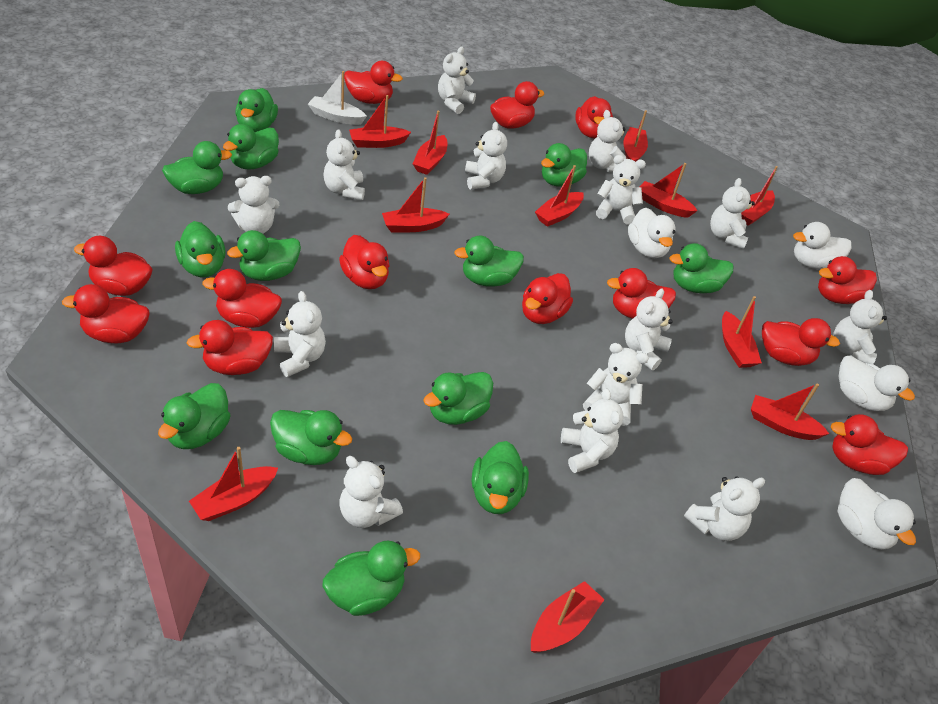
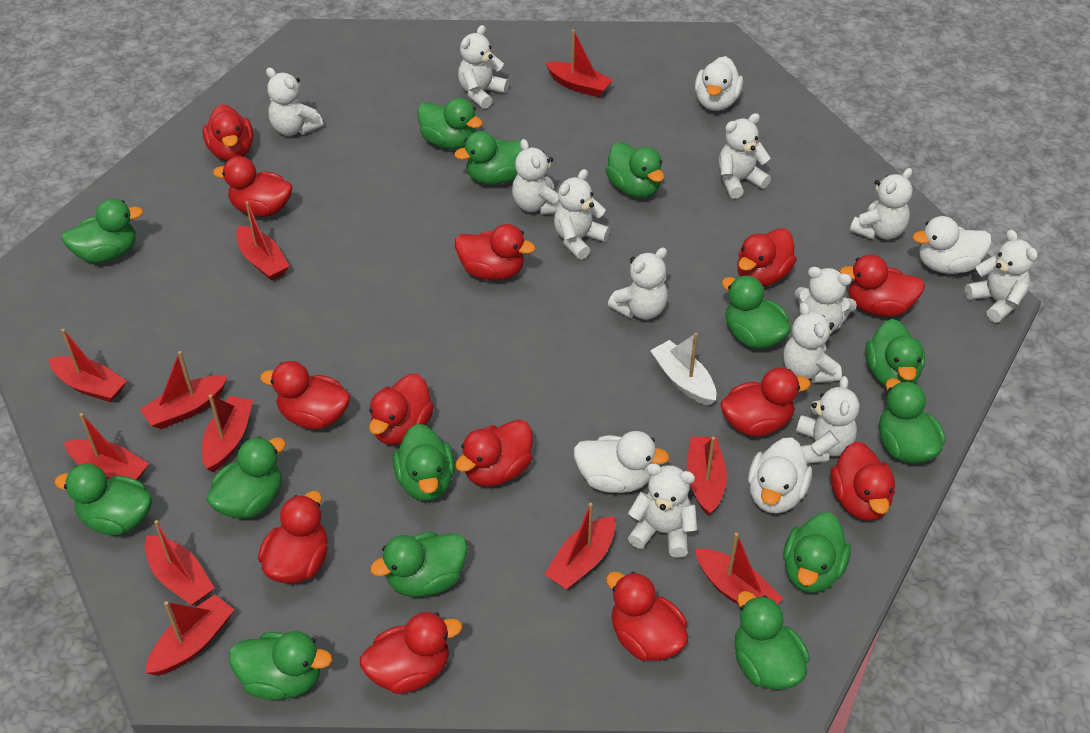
green duck: [158,383,231,449] [162,141,232,194] [175,221,226,277] [223,124,279,169] [227,230,301,281] [235,88,278,132] [270,410,352,465] [323,541,420,616] [423,372,493,425] [454,235,524,287] [472,441,529,514] [541,143,587,187] [670,243,734,293] = 13 -> [54,463,152,535] [61,199,143,263] [207,437,286,518] [229,631,332,700] [370,532,468,597] [393,424,455,501] [417,98,483,150] [454,131,530,185] [606,142,664,198] [722,275,791,349] [735,591,810,690] [783,512,851,593] [865,319,925,386] [879,379,945,464] = 14
white teddy bear: [228,176,279,234] [274,291,326,377] [323,129,365,200] [340,456,403,528] [438,47,476,114] [465,122,507,189] [561,388,624,473] [583,343,649,426] [589,110,626,172] [596,155,646,225] [625,289,672,370] [684,476,765,541] [710,178,755,249] [834,290,887,364] = 14 -> [266,67,323,136] [458,25,509,109] [512,139,561,215] [554,169,610,260] [608,248,668,320] [628,463,698,558] [719,113,771,199] [783,302,842,383] [795,267,857,332] [796,376,859,464] [850,168,913,240] [965,230,1038,323] = 12

